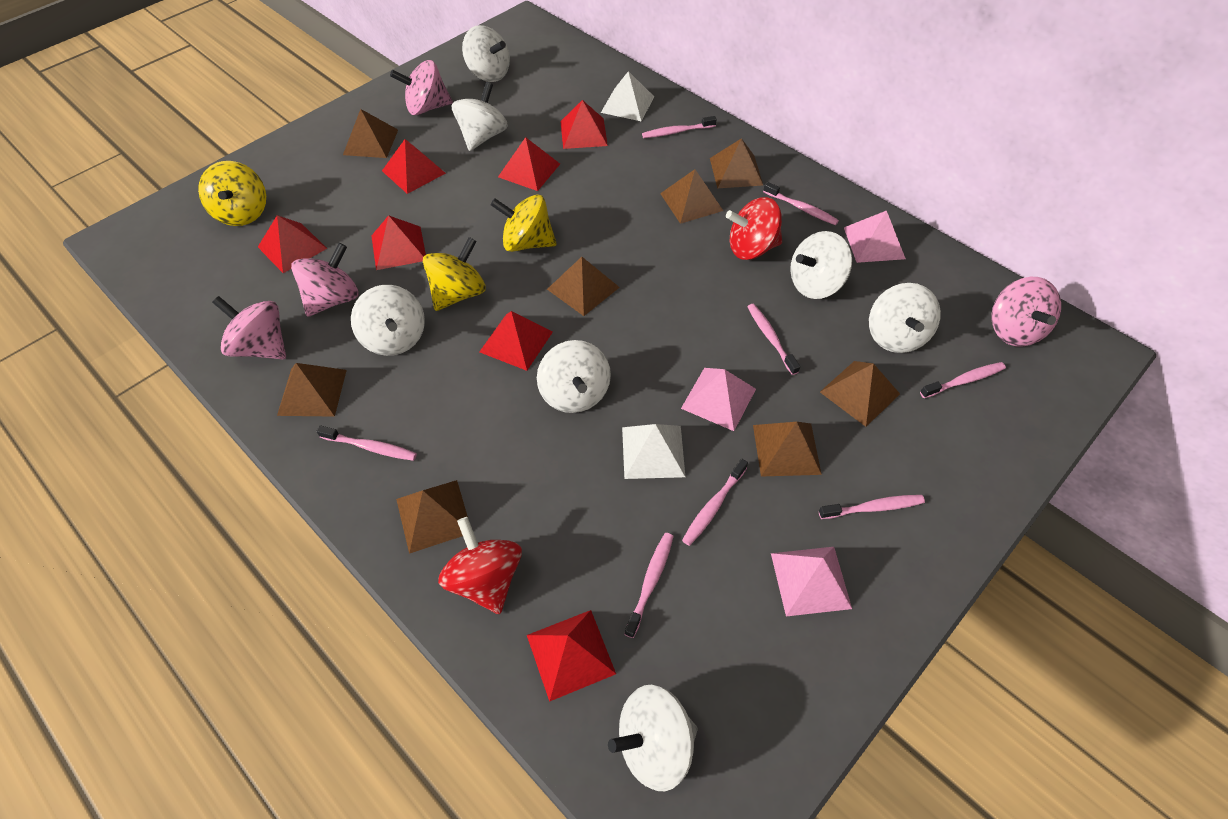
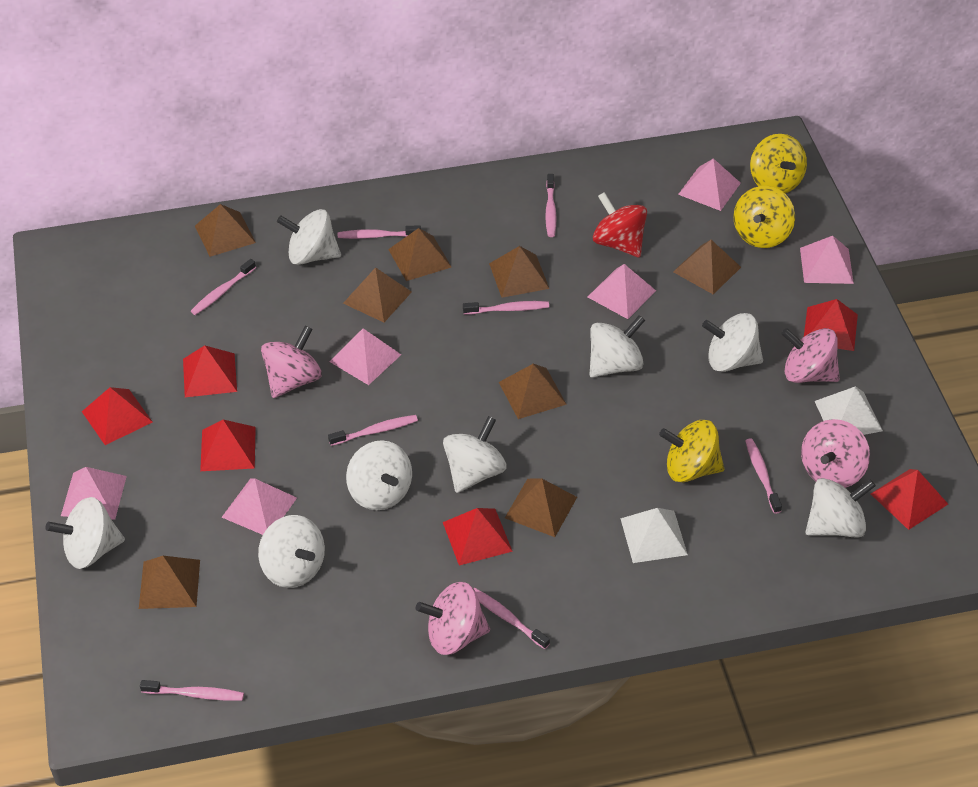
pink pyramid: [681,368,756,431] [771,547,852,616] [844,211,906,263] = 3 -> [61,467,127,520] [222,478,297,535] [329,328,401,385] [588,264,656,319] [678,158,741,211] [800,236,854,284] = 6
red pyramid: [258,215,327,273] [371,215,426,270] [382,139,446,194] [479,311,553,371] [498,137,560,191] [527,610,616,702] [560,100,608,149] = 7 -> [82,387,153,445] [183,345,237,397] [200,420,256,471] [443,508,513,566] [804,299,858,351] [871,469,948,530] = 6
red spinning top: [438,517,522,614] [726,197,782,260] = 2 -> [593,192,647,257] = 1
white spinning top: [351,285,425,356] [452,82,508,151] [462,25,510,82] [537,340,611,413] [608,685,697,791] [790,231,852,299] [869,283,941,353] = 7 -> [45,497,125,569] [258,515,325,588] [277,209,341,265] [346,440,412,510] [443,416,507,493] [589,315,645,378] [702,313,763,372] [806,478,876,538] = 8

